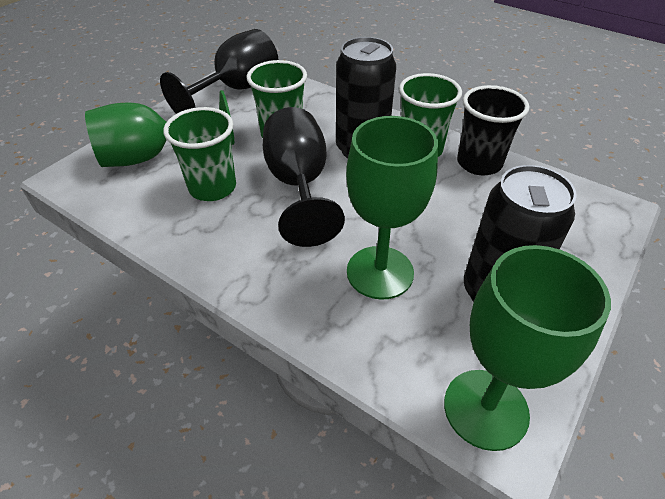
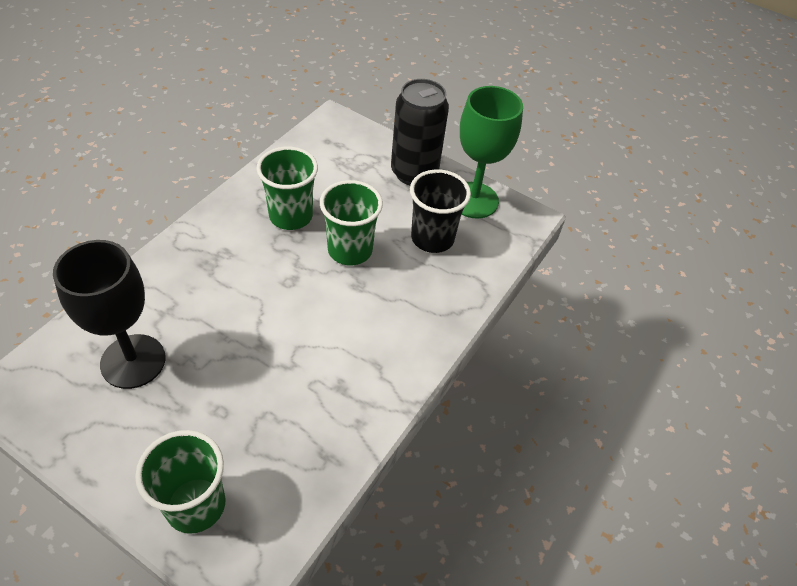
black can: [336,37,396,158] [464,165,577,302] = 2 -> [391,79,449,185] = 1
black goblet: [160,29,278,114] [262,107,345,247] = 2 -> [53,240,166,389] = 1
green goblet: [85,90,234,167] [346,116,438,300] [444,245,611,451] = 3 -> [460,86,523,219] = 1

